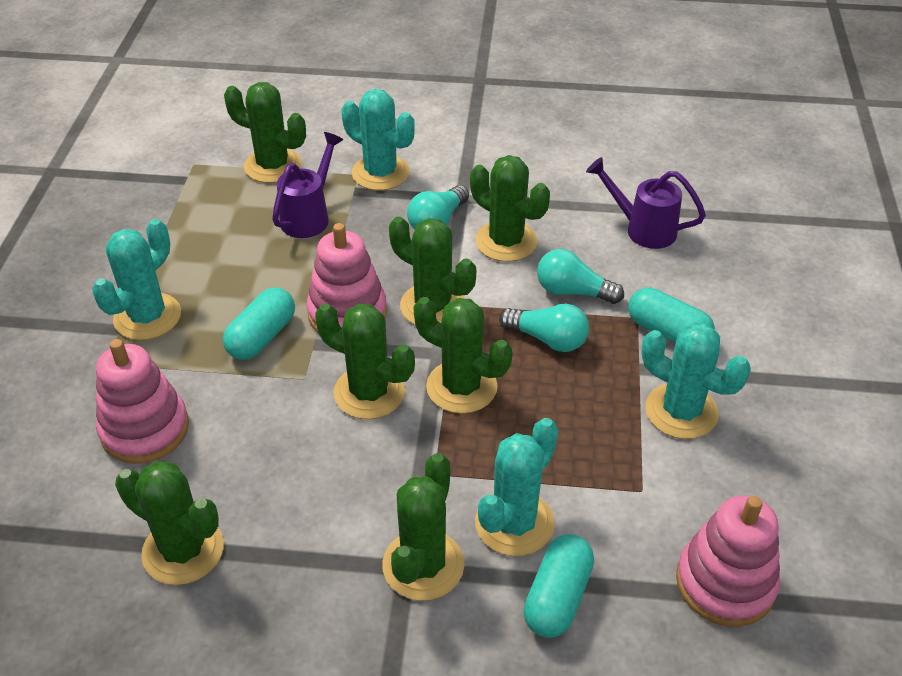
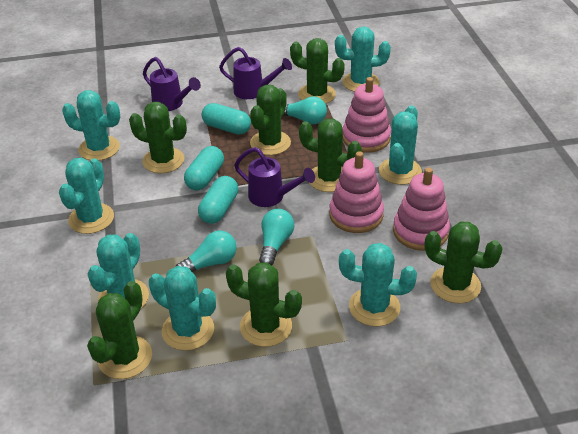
purple watering can: [272,132,344,238] [586,157,706,249] = 2 -> [143,57,201,111] [219,47,292,99] [234,147,315,207] = 3
turquoise cactus: [92,219,181,340] [341,89,415,191] [475,418,558,556] [641,322,751,439] = 4 -> [59,158,114,234] [62,90,120,161] [88,233,149,309] [149,266,216,351] [335,27,391,92] [339,243,417,327] [379,105,422,185] = 7

